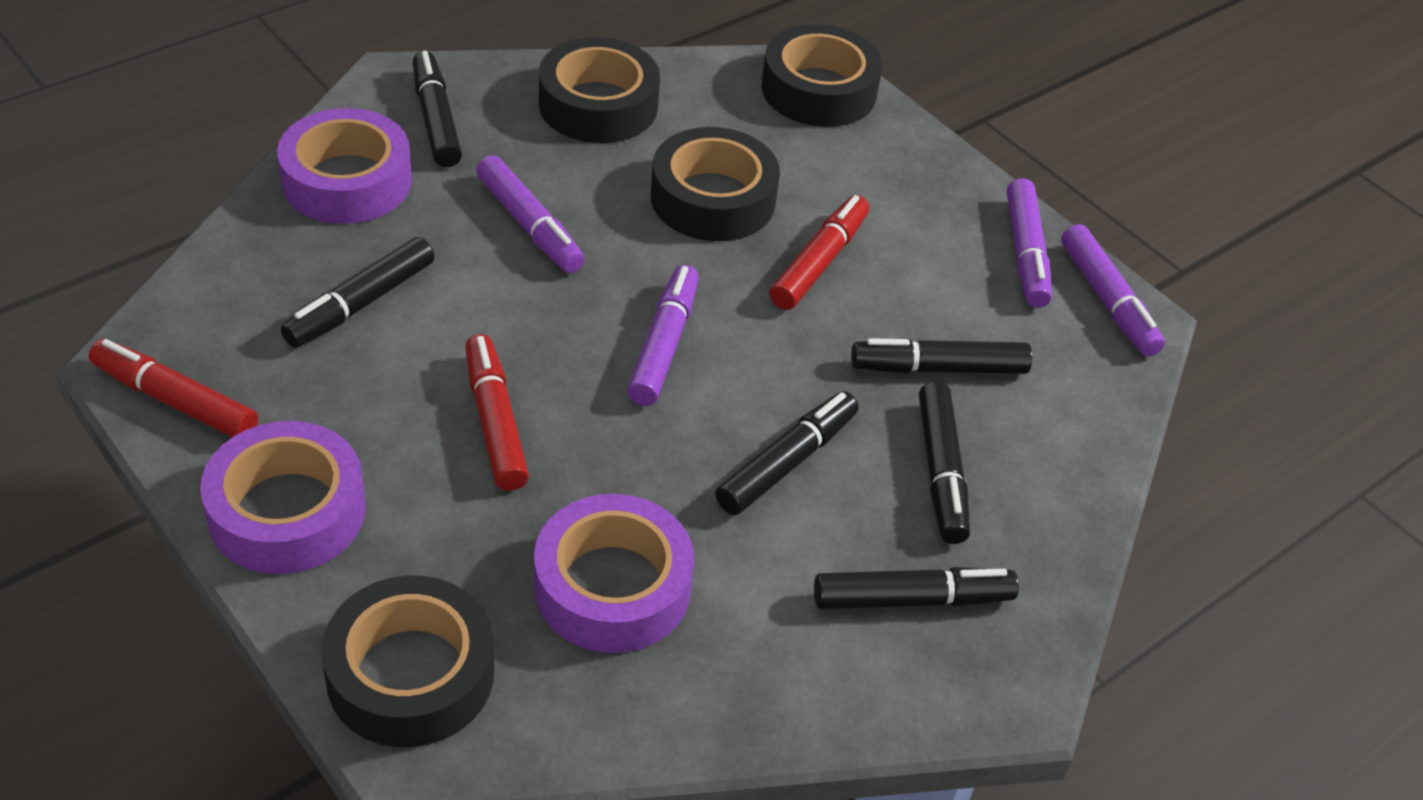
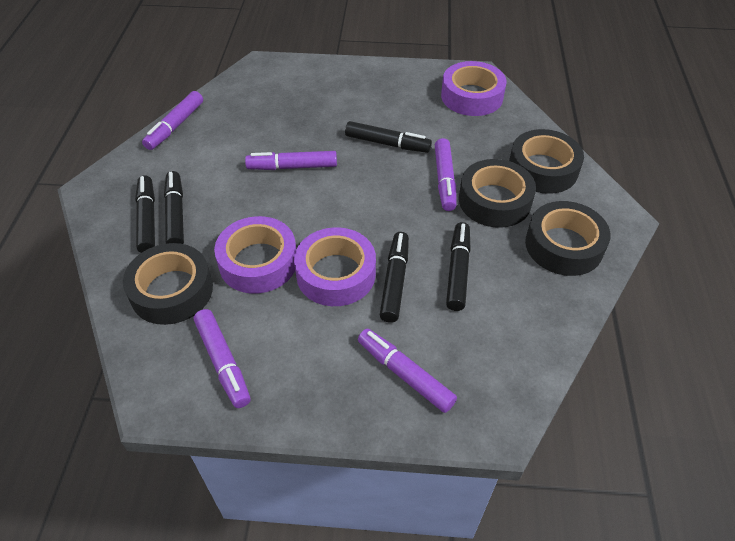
black marker: [281,237,435,348] [412,51,462,167] [715,391,858,515] [814,567,1019,609] [851,338,1032,374] [919,382,970,544] = 6 -> [135,175,155,253] [164,171,184,244] [345,121,432,153] [380,232,409,323] [446,222,471,311] = 5
purple marker: [476,155,585,273] [627,265,699,406] [1007,178,1052,308] [1061,224,1165,356] = 4 -> [142,91,203,150] [194,309,251,408] [245,151,337,170] [358,329,457,413] [435,138,457,211] = 5
red marker: [89,339,258,437] [465,334,529,491] [769,195,869,310] = 3 -> none = 0

